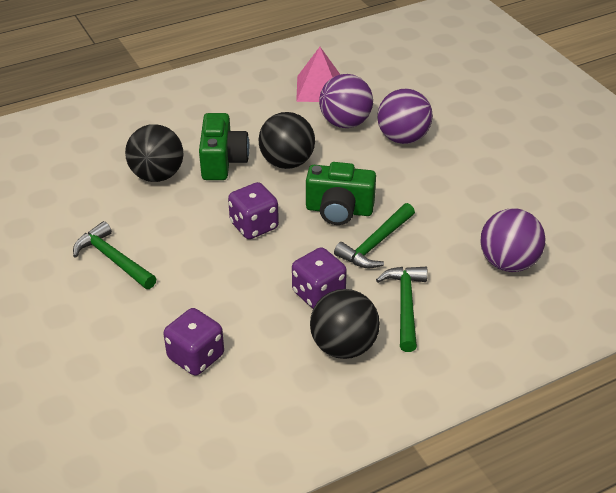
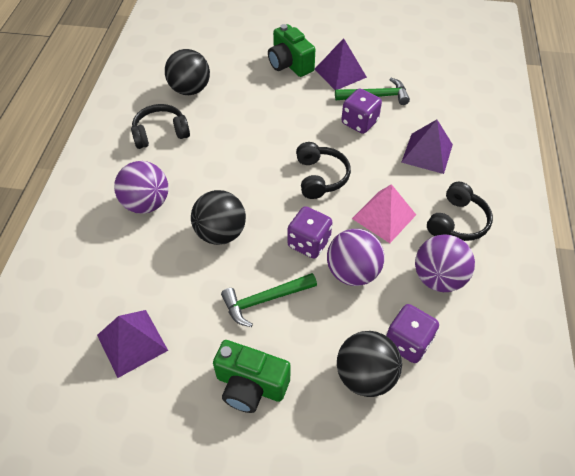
black headphones: none = 0 -> [131,104,190,149] [296,142,351,199] [427,182,493,241] = 3
green hammer: [73,221,157,289] [334,203,415,268] [376,267,428,352] = 3 -> [221,273,317,327] [335,78,410,105] = 2
purple pyramid: none = 0 -> [97,310,168,378] [315,38,367,90] [401,120,453,174] = 3

